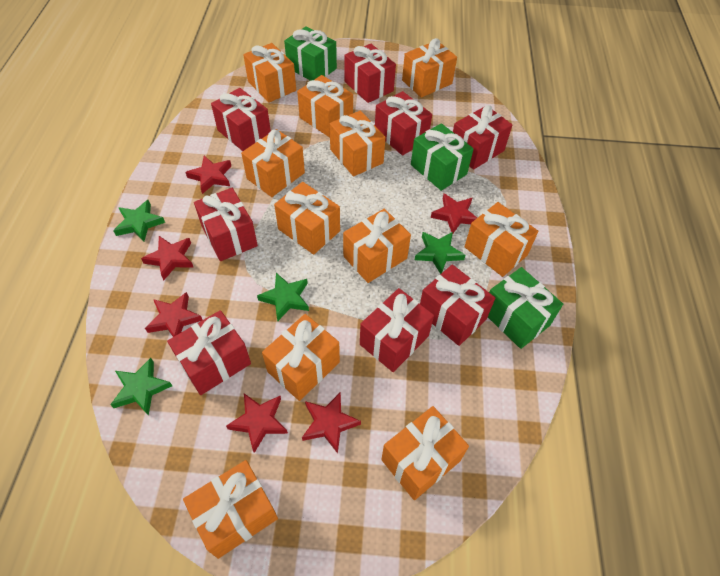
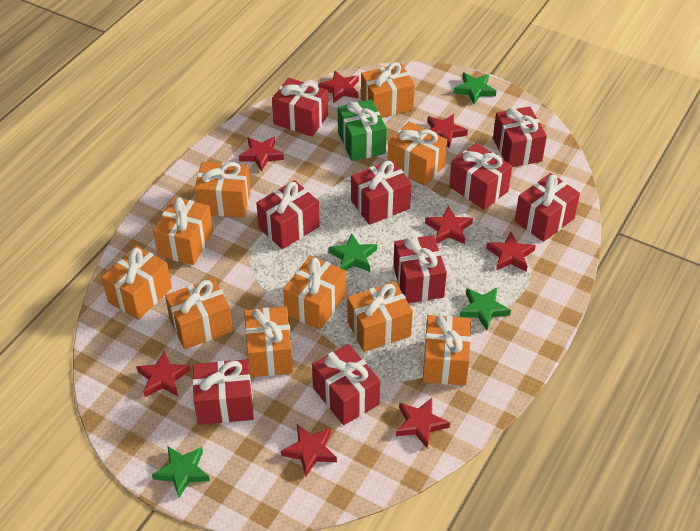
green gift: [284,26,337,81] [411,123,474,191] [488,267,563,349] = 3 -> [338,99,387,161] = 1
orange gift: [183,460,278,559] [241,129,305,197] [243,43,296,103] [262,314,340,401] [274,182,340,255] [297,75,353,137] [329,111,385,177] [343,209,411,283] [381,406,469,500] [402,38,457,98] [465,202,538,277] = 11 -> [102,246,172,320] [153,197,213,265] [165,278,233,349] [194,162,251,217] [244,307,293,377] [283,255,346,330] [347,281,413,352] [361,62,415,118] [388,121,447,186] [423,315,471,386] = 10
red gift: [167,310,251,395] [194,188,258,261] [211,88,271,151] [344,44,396,103] [360,288,434,372] [375,91,432,155] [420,264,495,346] [453,105,512,170] = 8 -> [192,359,254,425] [256,180,320,249] [272,78,328,137] [312,344,380,425] [351,160,412,225] [393,235,447,303] [449,143,512,210] [493,106,547,167] [515,173,580,242] = 9
red star: [141,236,194,280] [145,292,202,337] [185,156,231,194] [226,393,288,453] [302,392,361,453] [431,193,477,235] = 6 -> [136,350,191,397] [239,137,284,172] [281,425,337,476] [318,70,359,103] [396,398,450,448] [425,206,473,244] [427,114,468,148] [486,232,536,272] = 8

